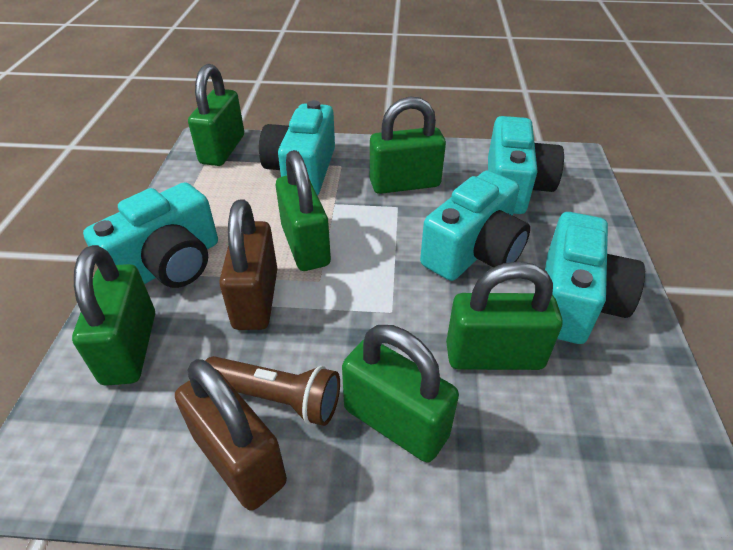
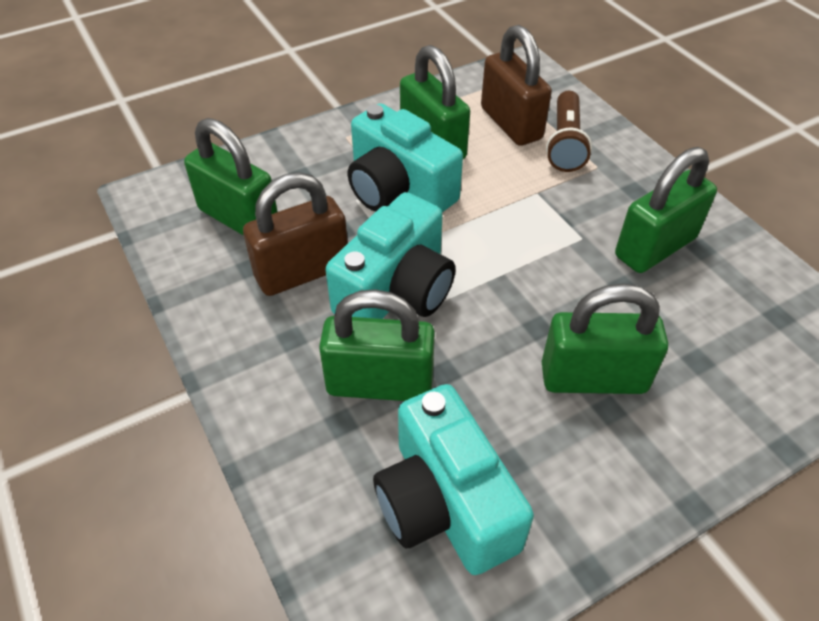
green padlock: [72,245,155,386] [188,64,244,166] [276,150,331,271] [342,325,459,463] [370,97,446,194] [446,261,563,370] = 6 -> [184,118,278,236] [319,289,435,401] [400,45,470,159] [542,283,668,394] [615,147,717,273] = 5
turquoise camera: [83,182,218,288] [259,100,335,196] [420,170,530,281] [488,116,564,214] [545,212,645,344] = 5 -> [325,192,456,319] [348,103,463,212] [373,384,534,575] = 3

